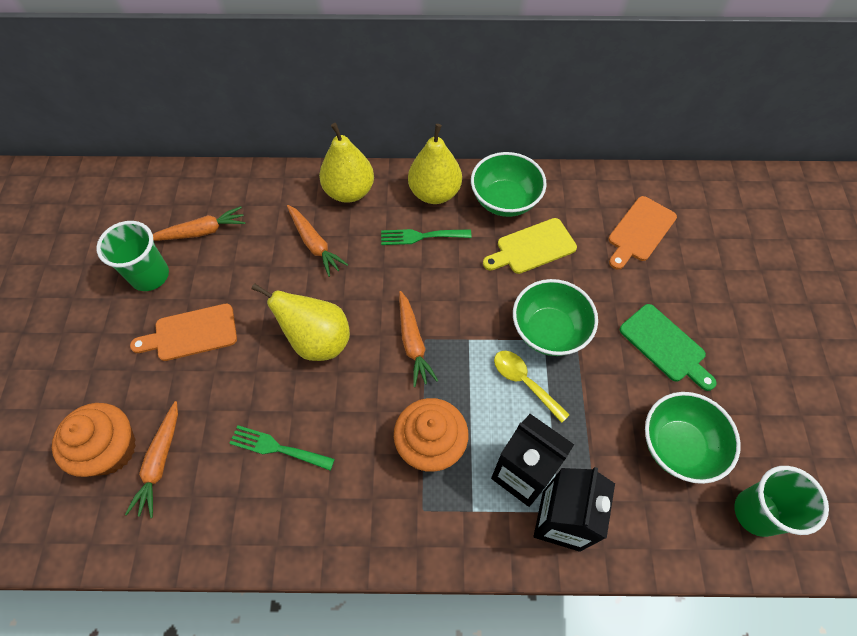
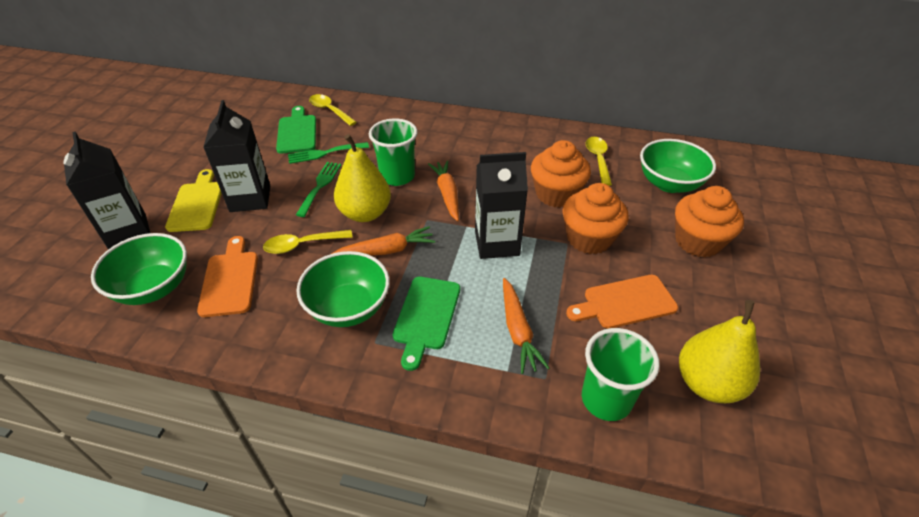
black carton: [491,414,574,507] [534,467,615,552] = 2 -> [63,132,150,250] [203,100,270,212] [475,152,528,259] = 3
green cutting board: [620,304,717,391] = 1 -> [276,106,316,154] [393,277,460,371] = 2
orange carrot: [125,401,178,518] [153,206,245,241] [287,205,348,277] [399,291,438,387] = 4 -> [332,226,435,255] [428,161,459,221] [503,278,549,374] = 3
orange cupcake: [52,403,136,477] [394,398,468,472] = 2 -> [531,140,591,208] [562,183,628,254] [675,186,744,258] = 3
yellow pear: [251,283,350,361] [319,123,374,203] [408,124,462,204] = 3 -> [334,134,391,222] [679,300,760,403] = 2
yellow spoon: [494,351,570,423] = 1 -> [263,230,353,254] [309,94,357,126] [586,137,612,186] = 3

